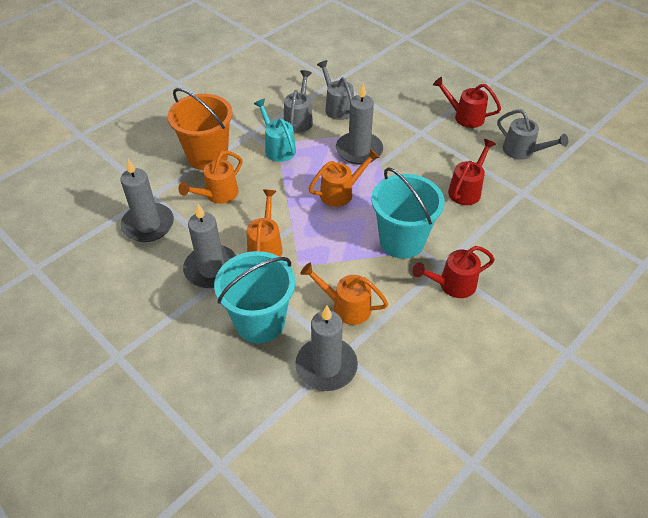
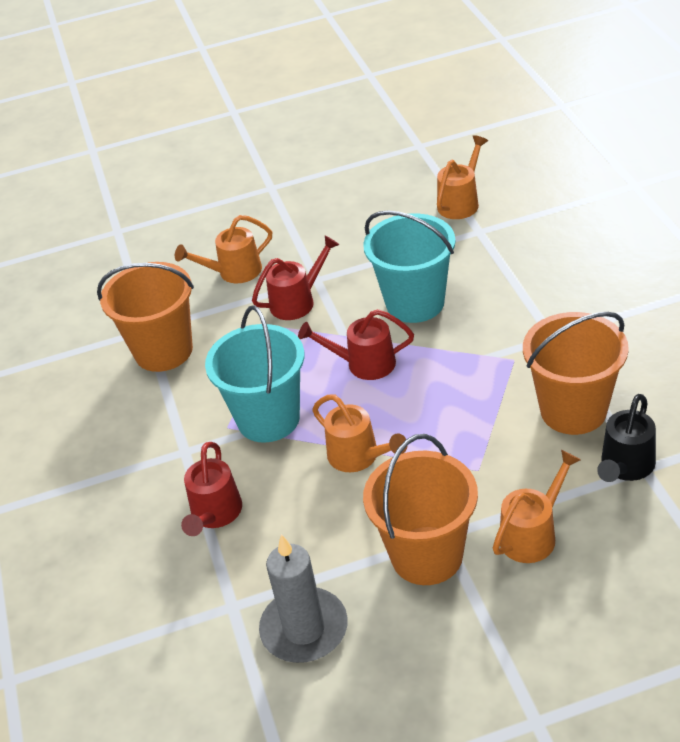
black watering can: none = 0 -> [597,394,656,482] = 1
grey candle: [120,159,174,242] [183,204,237,288] [295,306,358,391] [336,84,383,165] = 4 -> [259,534,348,663] = 1
grey watering can: [284,70,313,133] [317,60,354,120] [497,109,568,160] = 3 -> none = 0
orange bucket: [168,88,233,170] = 1 -> [97,262,194,372] [363,434,478,585] [523,312,629,435] = 3
turquoise watering can: [254,99,296,162] = 1 -> none = 0

